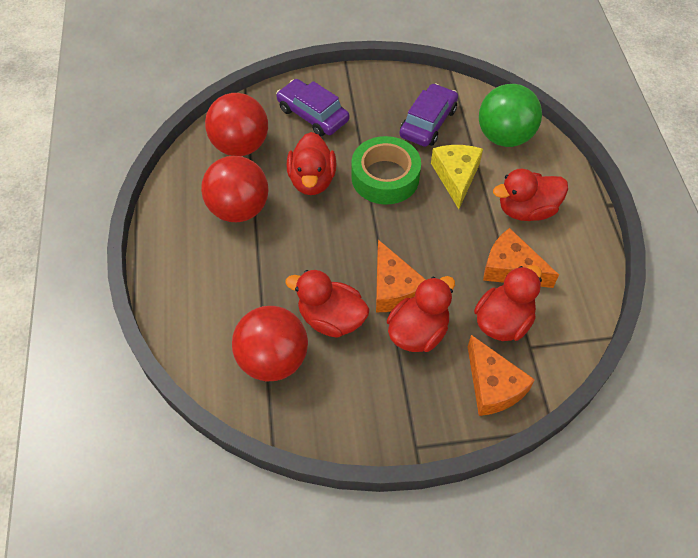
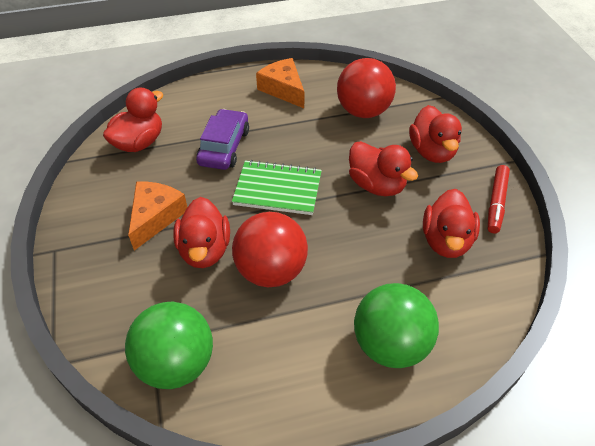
green ball: [479,84,542,147] = 1 -> [125,302,213,389] [354,283,439,368] = 2
green notebook: none = 0 -> [232,160,322,215] = 1
green tape: [351,136,421,205] = 1 -> none = 0
orange cheese: [376,240,426,312] [468,335,535,416] [483,228,559,288] = 3 -> [128,182,187,251] [256,58,304,108] = 2
purple car: [276,79,349,136] [399,83,458,147] = 2 -> [196,109,249,170] = 1
red ball: [201,156,269,222] [205,93,268,156] [232,306,308,381] = 3 -> [232,212,308,287] [337,58,396,118] = 2
red marker: none = 0 -> [488,165,510,234] = 1
yellow cheese: [431,145,483,209] = 1 -> none = 0

